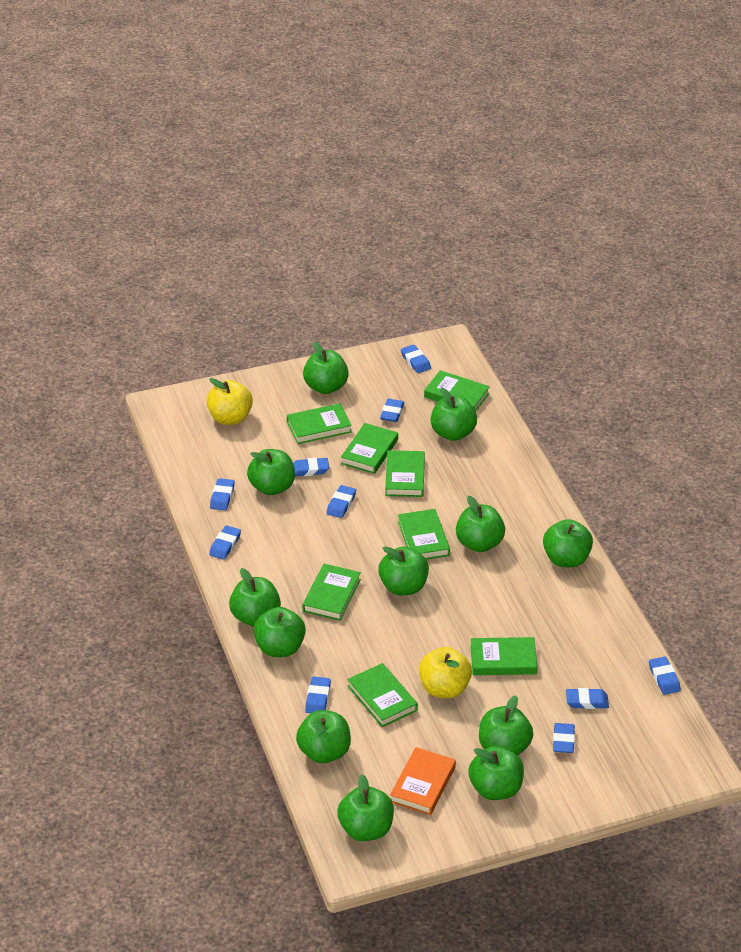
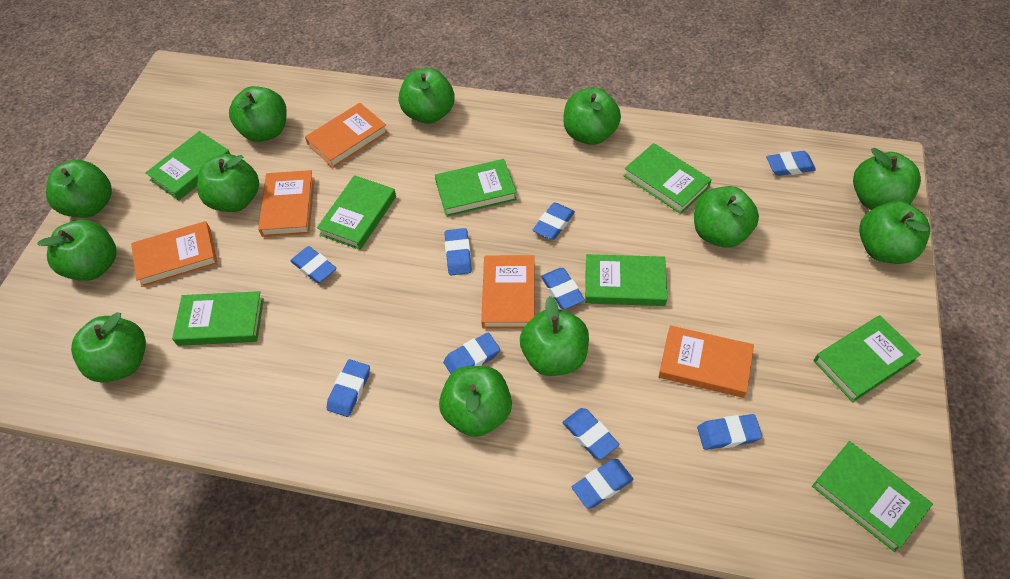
orange book: [390,747,456,815] = 1 -> [131,221,218,287] [258,170,315,237] [305,103,388,168] [481,255,535,329] [659,325,754,398] = 5
yellow apple: [206,378,253,425] [419,647,472,698] = 2 -> none = 0

